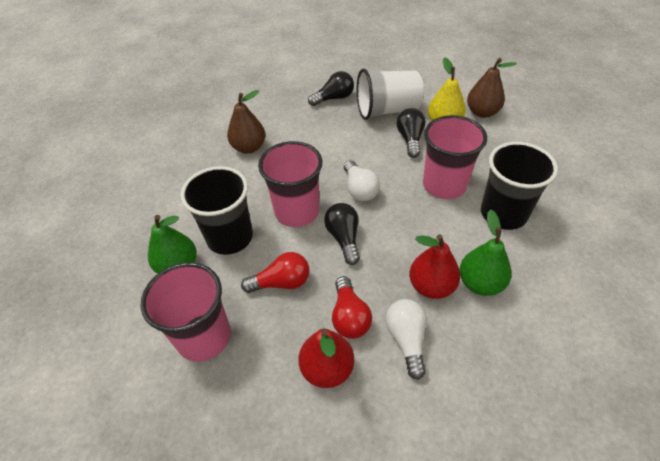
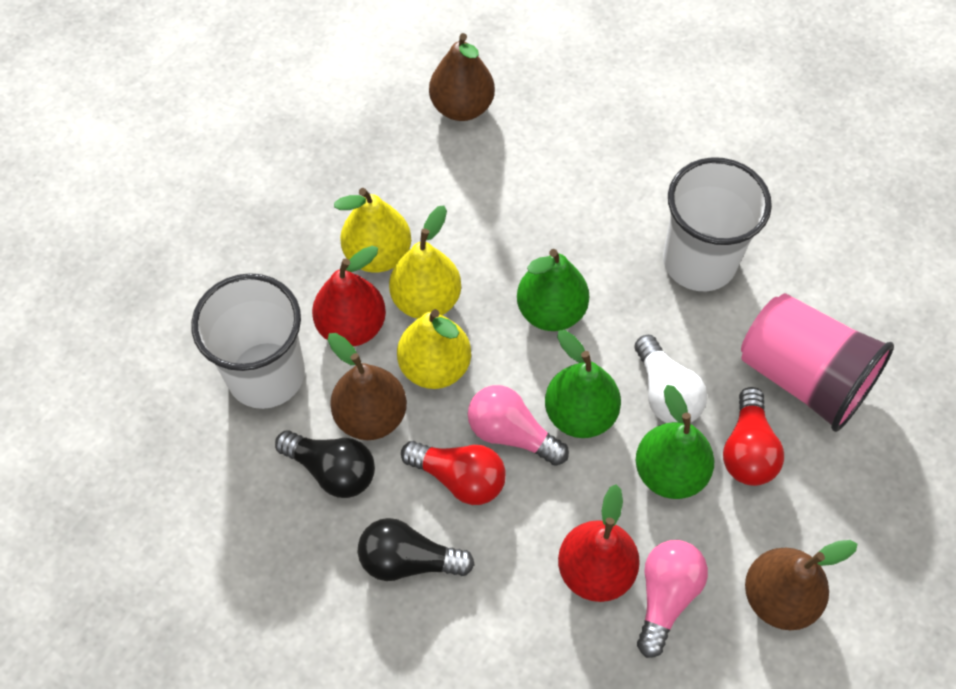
black cup: [180,166,253,255] [481,142,558,230] = 2 -> none = 0
black light bulb: [308,71,354,106] [324,203,360,265] [397,108,426,158] = 3 -> [275,431,375,498] [358,518,475,581] = 2
brown pear: [227,90,266,154] [467,58,517,118] = 2 -> [328,333,407,440] [429,33,495,121] [745,540,857,630] = 3
green pear: [148,215,197,274] [459,210,512,296] = 2 -> [517,249,589,331] [545,330,621,438] [636,385,714,499] = 3
pink cup: [140,262,231,362] [258,141,323,227] [423,115,487,199] = 3 -> [741,293,894,432] = 1
pink light bulb: none = 0 -> [468,385,569,466] [637,540,708,658] = 2
white cup: [356,68,424,120] = 1 -> [191,273,305,409] [663,157,772,291] = 2
white light bulb: [344,160,380,201] [385,299,427,380] = 2 -> [634,335,707,423] = 1
yellow pear: [428,57,466,121] = 1 -> [334,188,411,273] [389,205,461,319] [397,309,471,389] = 3

